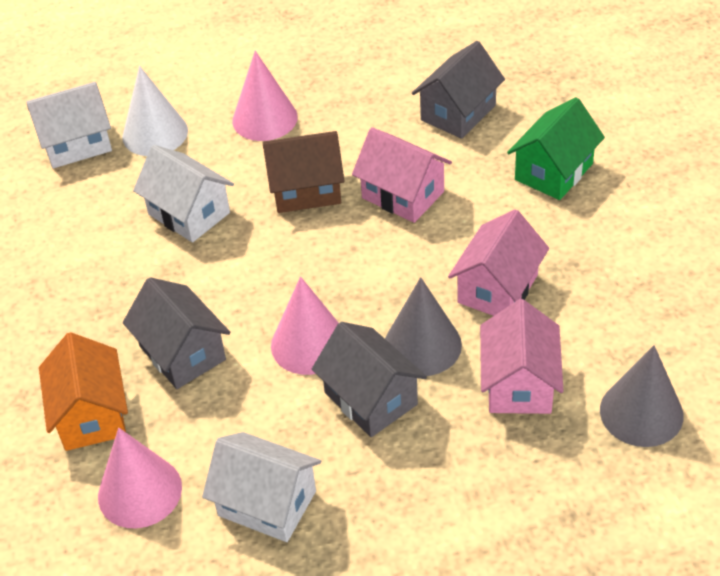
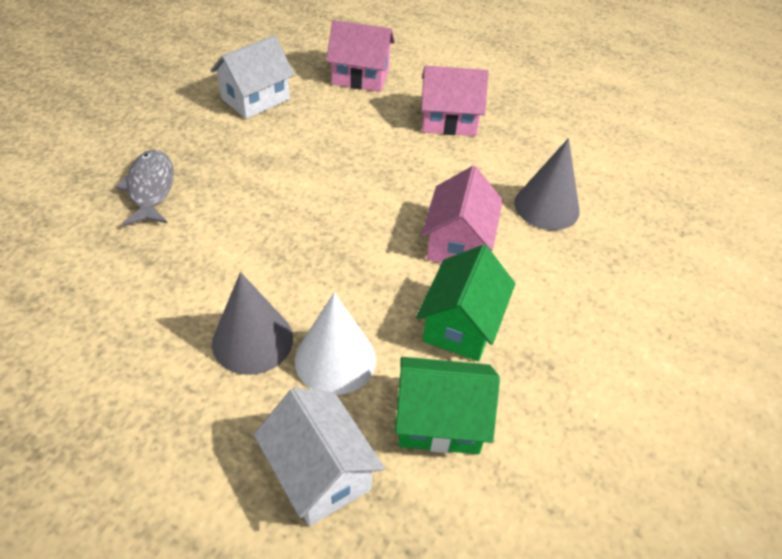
brown house: [263,131,344,213] = 1 -> none = 0
green house: [507,97,605,200] = 1 -> [395,357,500,454] [416,245,515,361] = 2
grey fish: none = 0 -> [116,150,174,226] = 1
grey house: [123,277,230,389] [312,322,427,437] [412,41,505,139] = 3 -> none = 0
orange house: [39,332,128,451] = 1 -> none = 0
pink cone: [98,428,182,528] [232,51,298,141] [271,276,339,375] = 3 -> none = 0
white house: [26,82,112,168] [133,145,234,243] [202,432,321,542] = 3 -> [210,35,295,119] [254,388,385,526] = 2

